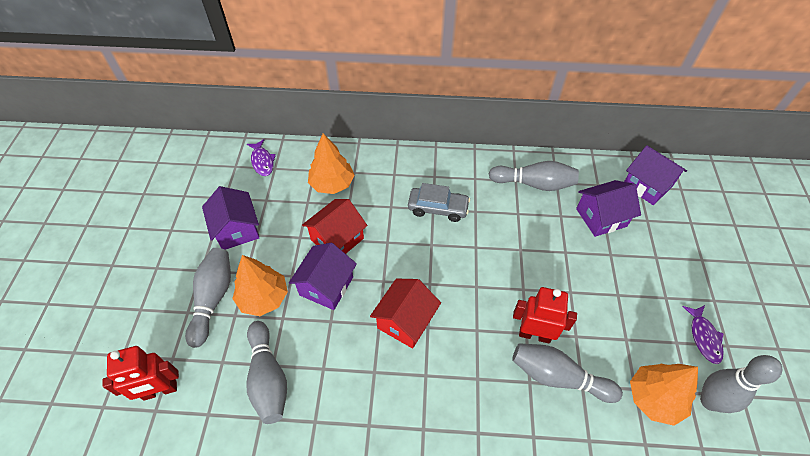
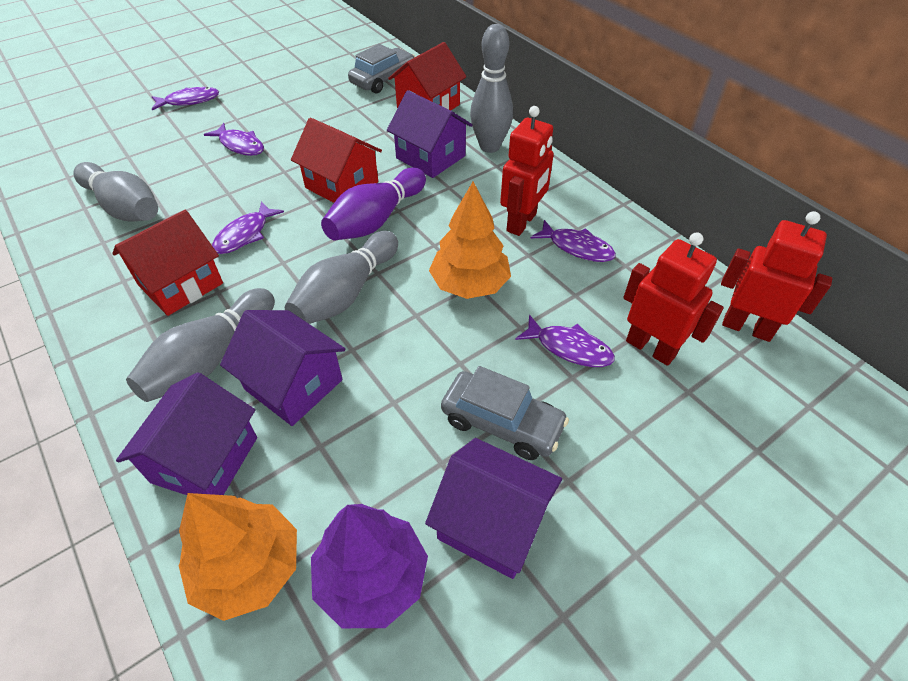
grey bowling pin: [185,248,231,348] [246,321,287,424] [489,161,579,191] [512,343,623,403] [700,355,782,413] = 5 -> [73,162,158,221] [126,288,275,402] [285,231,398,324] [470,24,513,153] = 4
grey car: [408,183,470,222] = 1 -> [348,44,415,94] [441,366,569,460] = 2
orange tree: [232,255,288,316] [308,133,355,194] [630,364,698,426] = 3 -> [179,493,297,621] [429,182,511,299] = 2
purple bowling pin: none = 0 -> [321,167,426,240] = 1
purple fish: [247,139,276,176] [683,305,724,364] = 2 -> [152,87,219,110] [204,123,264,156] [212,201,284,254] [515,315,615,367] [530,220,616,262] = 5
purple tree: none = 0 -> [311,504,428,628] = 1
red house: [302,199,367,254] [370,279,441,349] = 2 -> [112,210,223,316] [291,118,382,203] [388,42,466,110] = 3
red robot: [102,346,179,401] [513,287,577,343] = 2 -> [500,106,554,236] [623,232,724,366] [721,211,832,342] = 3

